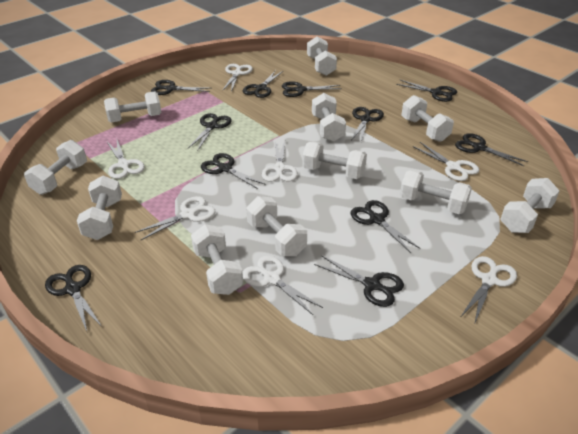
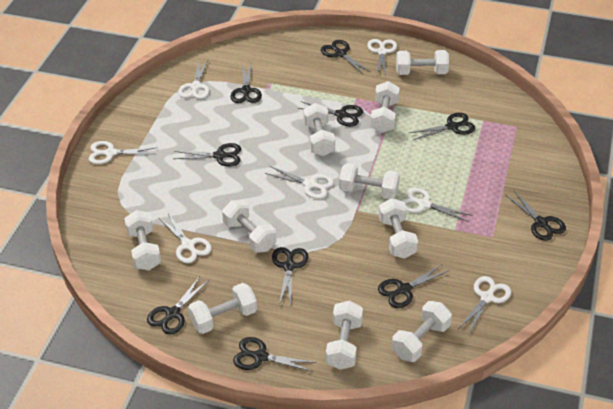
black scissors: [45,265,102,331] [151,80,210,95] [188,113,231,151] [201,153,266,189] [243,70,283,98] [282,81,342,97] [314,255,404,307] [350,200,421,253] [351,107,384,142] [396,80,457,102] [455,133,528,166] = 11 -> [147,276,209,335] [174,143,241,167] [230,64,262,103] [233,337,316,372] [272,247,308,305] [298,101,363,127] [321,40,371,75] [378,264,450,308] [409,113,475,140] [506,191,566,241] = 10
white dumbbell: [24,140,87,195] [77,176,122,240] [104,91,162,122] [191,224,243,295] [246,196,307,256] [302,142,367,179] [307,36,337,76] [312,93,346,142] [400,170,472,214] [402,95,454,142] [500,178,560,233] = 11 -> [124,210,161,270] [188,283,257,334] [222,200,277,253] [304,103,335,156] [326,301,363,370] [339,163,400,199] [370,81,400,133] [379,198,418,259] [392,301,452,362] [396,50,449,75] = 10

